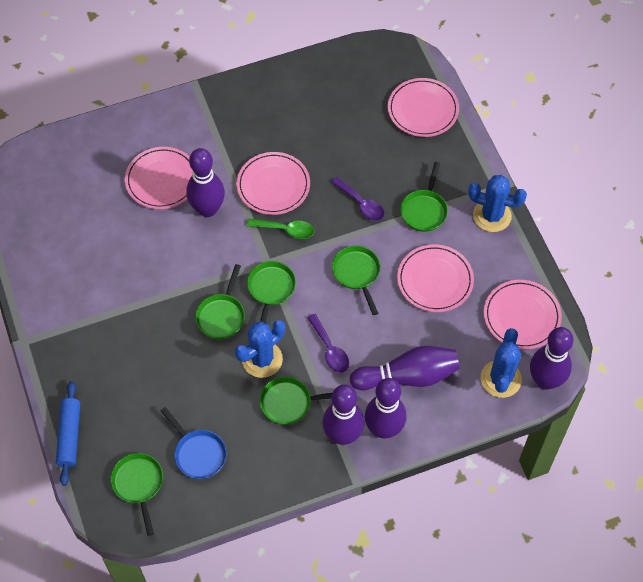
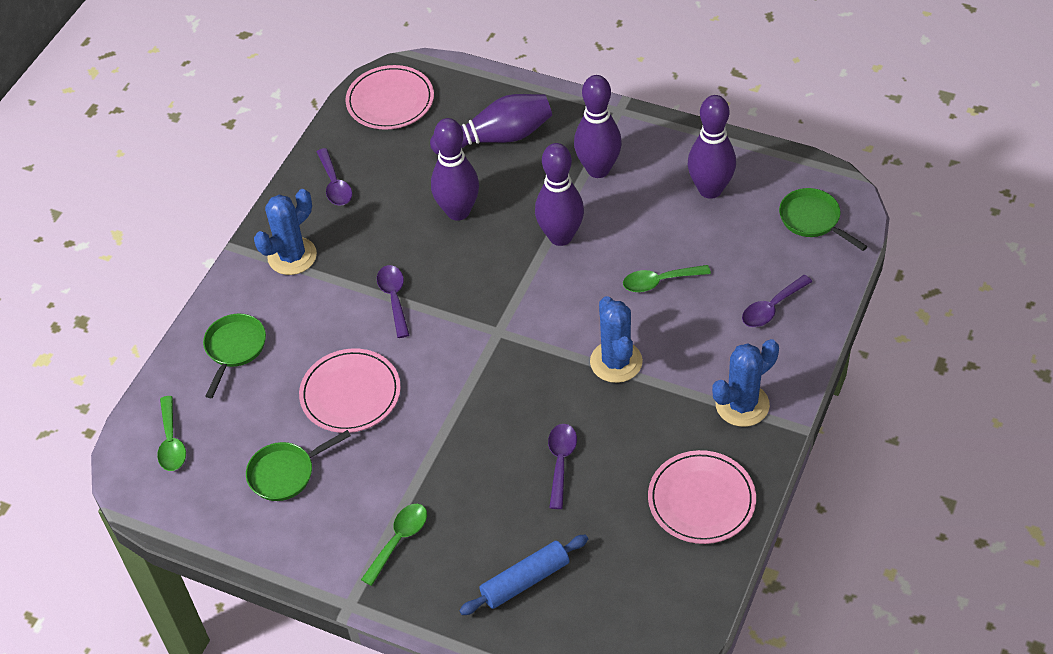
blue pan: [161,407,227,479] = 1 -> none = 0
green pan: [111,453,163,536] [195,264,245,339] [247,261,296,324] [260,377,332,424] [332,246,380,315] [400,162,448,232] = 6 -> [203,314,266,398] [246,430,351,501] [779,188,868,251] = 3
green spoon: [247,219,314,239] = 1 -> [157,396,186,471] [361,504,427,586] [623,265,711,292] = 3
pink plate: [125,147,193,209] [237,152,310,215] [388,78,459,137] [397,244,474,312] [484,280,562,350] = 5 -> [299,348,401,433] [345,65,434,130] [648,450,756,544] = 3
purple spoon: [307,314,349,373] [331,177,385,221] = 2 -> [317,148,352,206] [377,265,409,338] [548,424,577,509] [742,275,812,327] = 4

